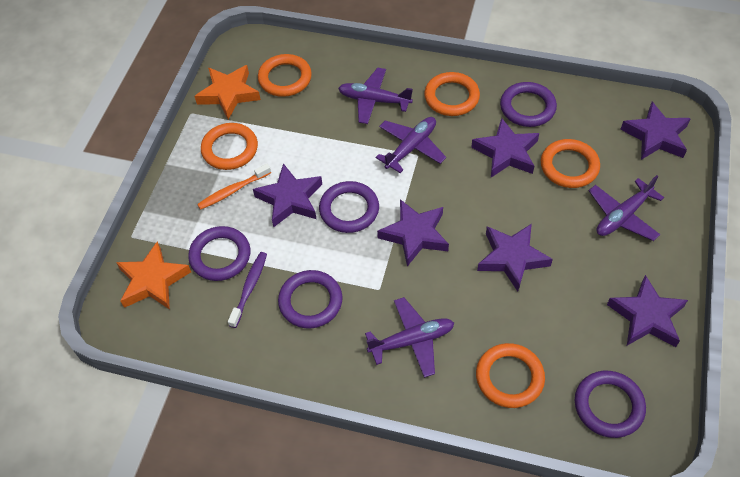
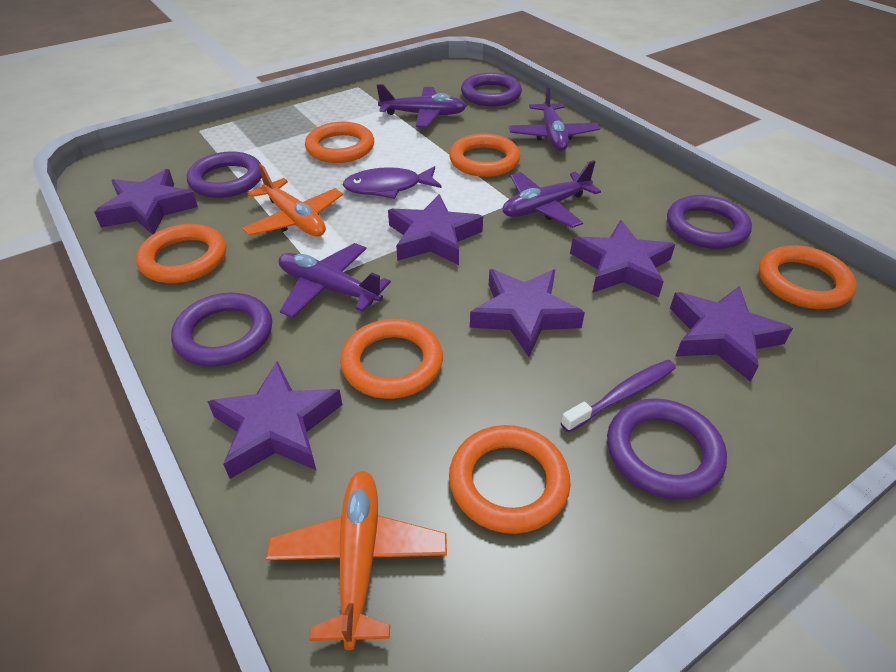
orange plane: none = 0 -> [242,164,343,236] [266,471,447,650] = 2
orange ring: [201,123,258,170] [258,54,312,97] [424,72,480,116] [476,343,545,408] [541,139,600,188] = 5 -> [136,224,226,283] [305,122,374,163] [340,319,443,399] [449,133,520,177] [449,425,571,534] [759,245,857,309] = 6
orange star: [116,241,191,310] [195,65,261,120] = 2 -> none = 0
orange toothbrush: [197,163,271,210] = 1 -> none = 0
purple fish: none = 0 -> [343,166,442,199] = 1

